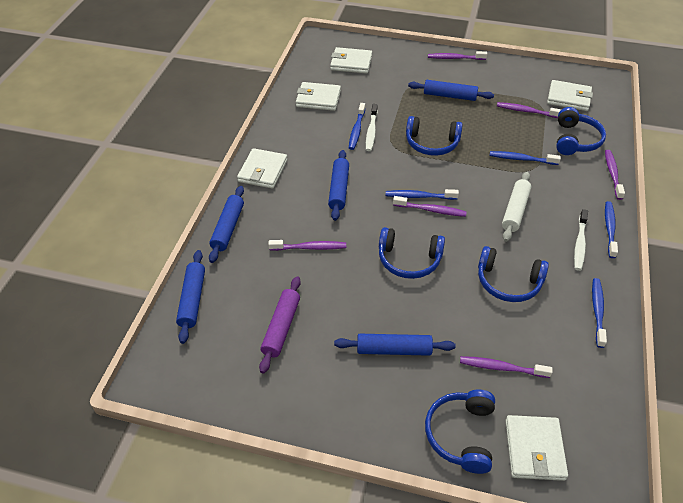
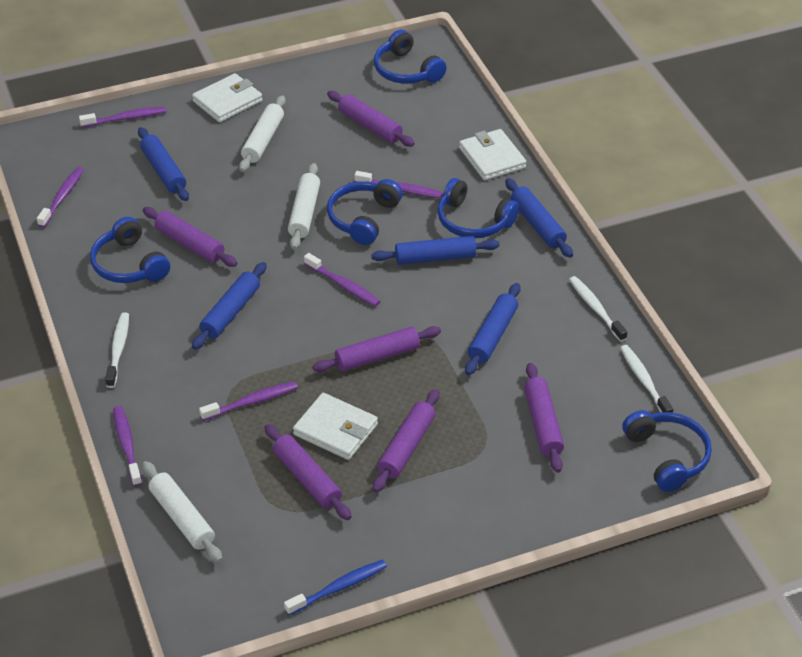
blue toothbrush: [349,103,365,150] [386,189,459,200] [490,151,561,165] [592,278,607,348] [605,201,618,258] = 5 -> [284,560,387,615] = 1
purple rolling pin: [259,276,301,374] = 1 -> [143,207,237,267] [265,424,352,520] [313,326,441,372] [327,91,415,147] [373,389,440,492] [524,363,564,473] = 6
white rolling pin: [502,172,531,242] = 1 -> [142,461,222,563] [239,96,286,172] [288,163,320,250] = 3
white toothbrush: [366,104,378,151] [574,209,588,271] = 2 -> [105,313,129,388] [569,276,627,342] [620,345,673,413] = 3
white wallet: [237,148,287,189] [296,82,341,111] [330,47,372,74] [506,415,568,481] [547,80,593,111] = 5 -> [192,73,262,122] [293,393,378,460] [459,129,526,180] = 3

